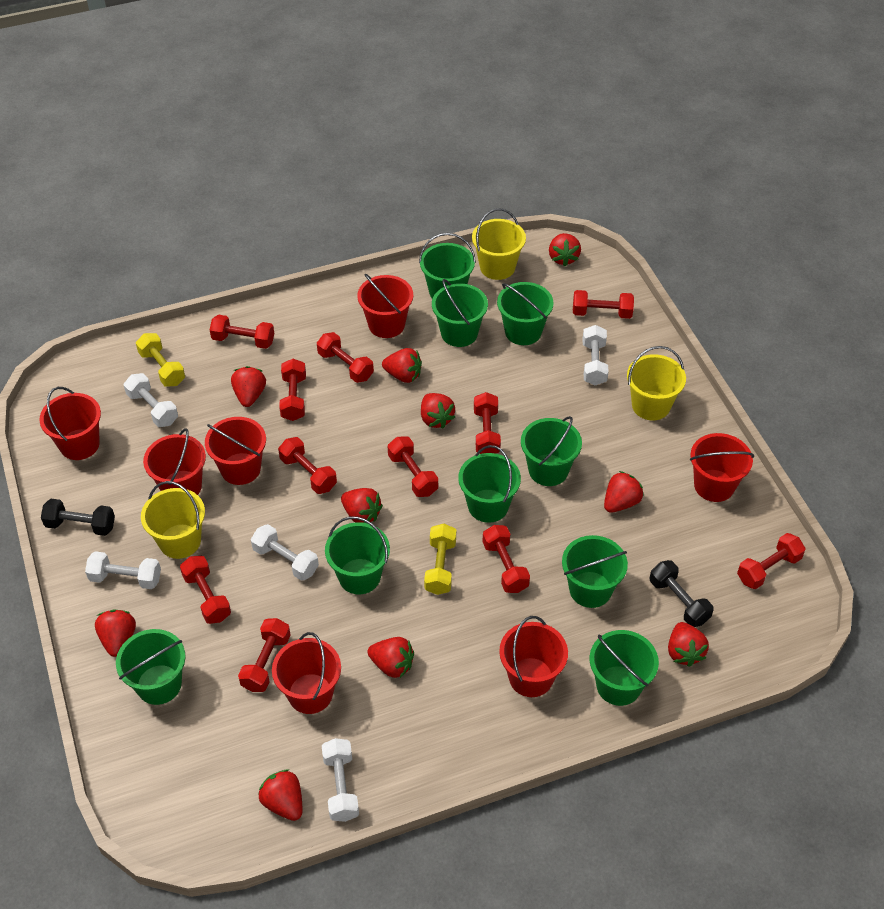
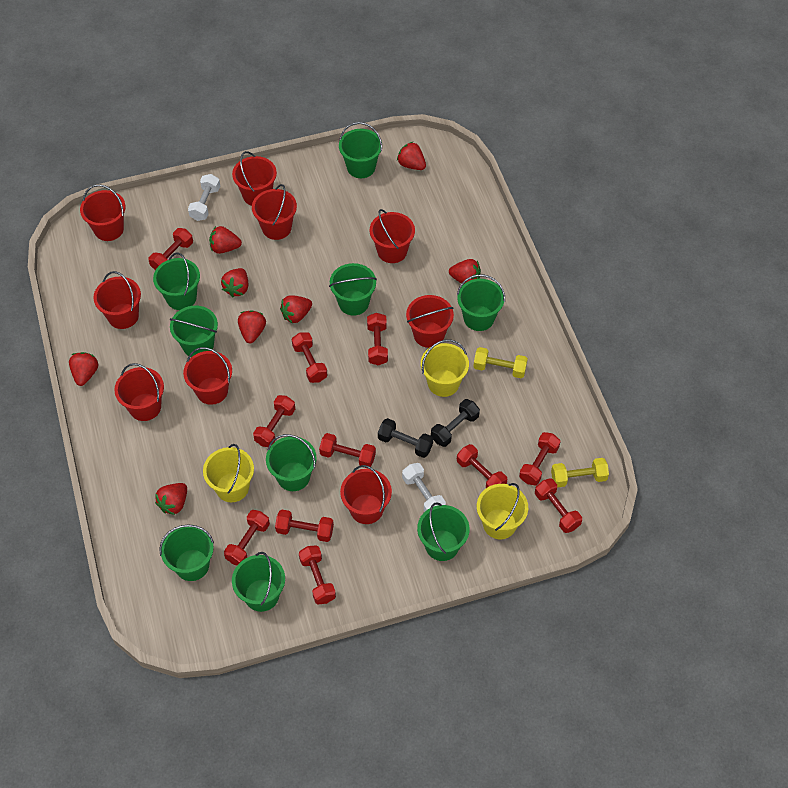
red bucket: [40,387,101,460] [143,428,206,495] [205,417,266,485] [272,632,341,714] [357,274,413,338] [499,616,568,697] [690,433,754,502] = 7 -> [80,184,126,241] [93,271,141,329] [114,363,164,421] [183,347,232,405] [232,151,277,206] [252,184,297,240] [340,465,392,524] [370,209,415,263] [406,295,454,348] = 9
red strawberry: [95,610,136,657] [231,366,266,407] [258,769,302,821] [341,488,383,523] [367,637,414,678] [382,348,422,383] [421,393,455,428] [549,233,581,266] [604,471,644,513] [668,622,709,667] = 10 -> [69,352,98,386] [155,483,187,515] [209,226,242,254] [221,268,248,297] [238,310,266,343] [280,295,312,324] [397,142,426,170] [449,259,481,284] = 8
white dumbbell: [85,551,161,589] [124,373,178,427] [251,524,319,581] [322,738,359,822] [583,325,609,385] = 5 -> [188,174,220,221] [402,463,446,512] = 2

